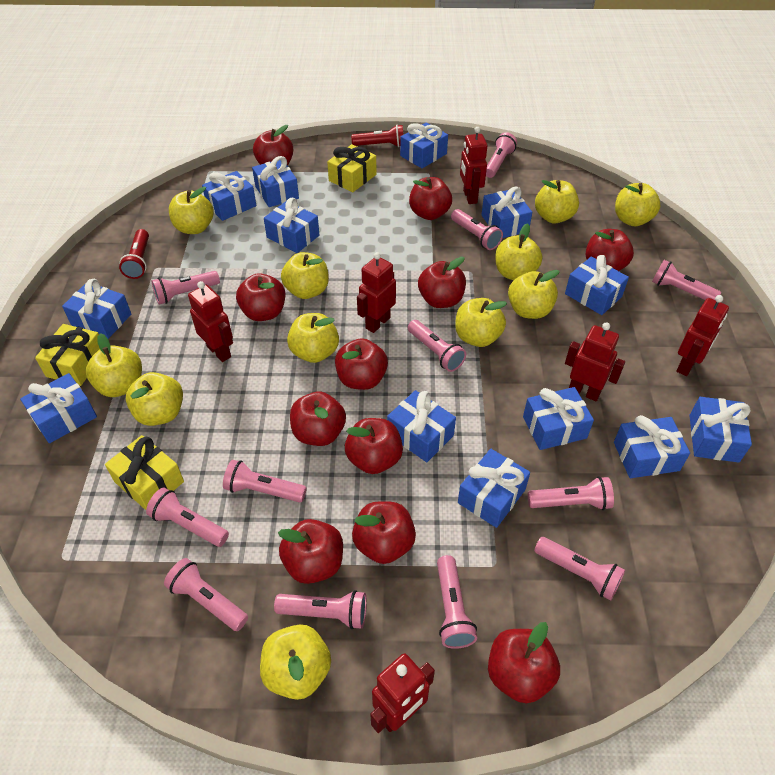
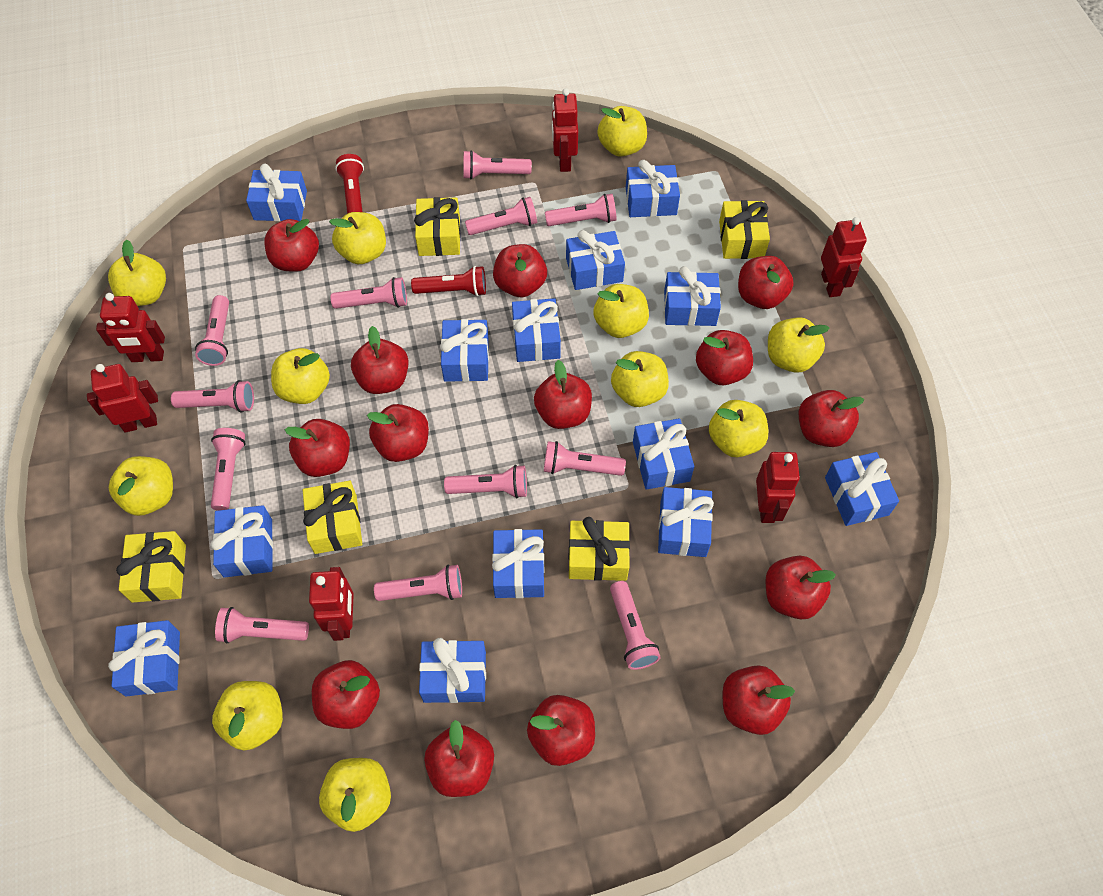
red apple: [236,273,285,321] [253,125,293,166] [278,519,343,584] [290,392,346,446] [335,338,388,390] [345,418,403,474] [352,501,416,564] [409,177,452,220] [418,257,466,308] [488,622,560,703] [586,229,634,271] = 11 -> [264,219,319,272] [285,419,350,477] [312,660,380,729] [351,326,409,394] [367,404,429,462] [424,720,494,797] [493,244,547,298] [527,695,595,766] [534,360,592,429] [696,330,753,385] [723,665,795,735] [738,256,794,309] [765,556,836,619] [798,390,864,447] = 14
yellow gift: [35,324,100,386] [105,435,184,510] [327,144,376,192] = 3 -> [116,531,186,603] [303,481,362,554] [414,197,461,256] [568,517,630,581] [719,200,770,259] = 5

